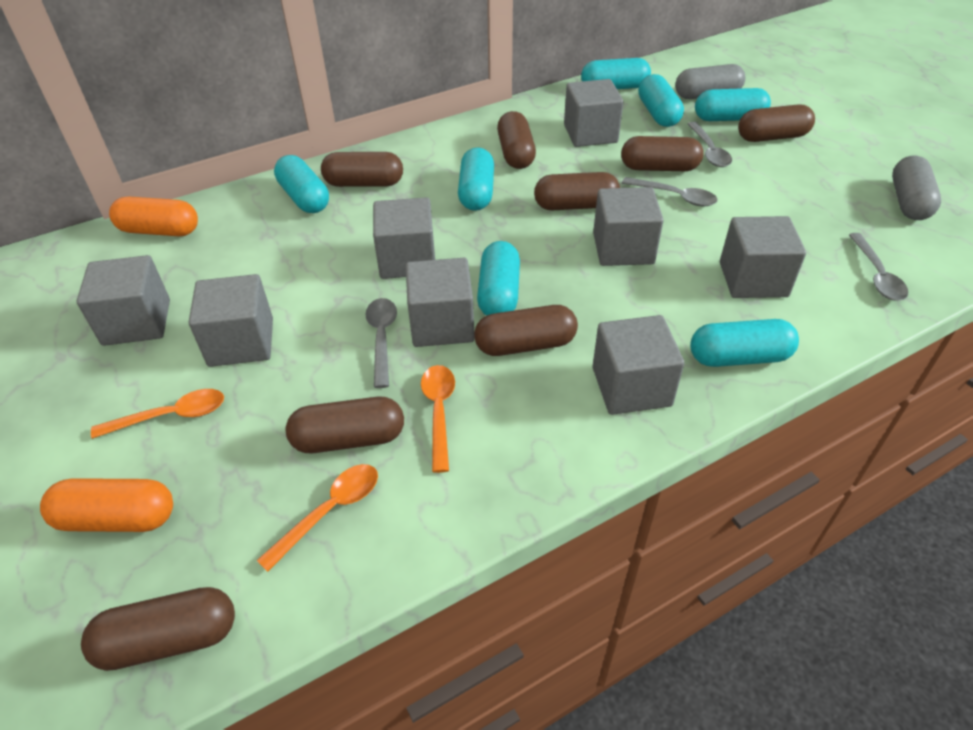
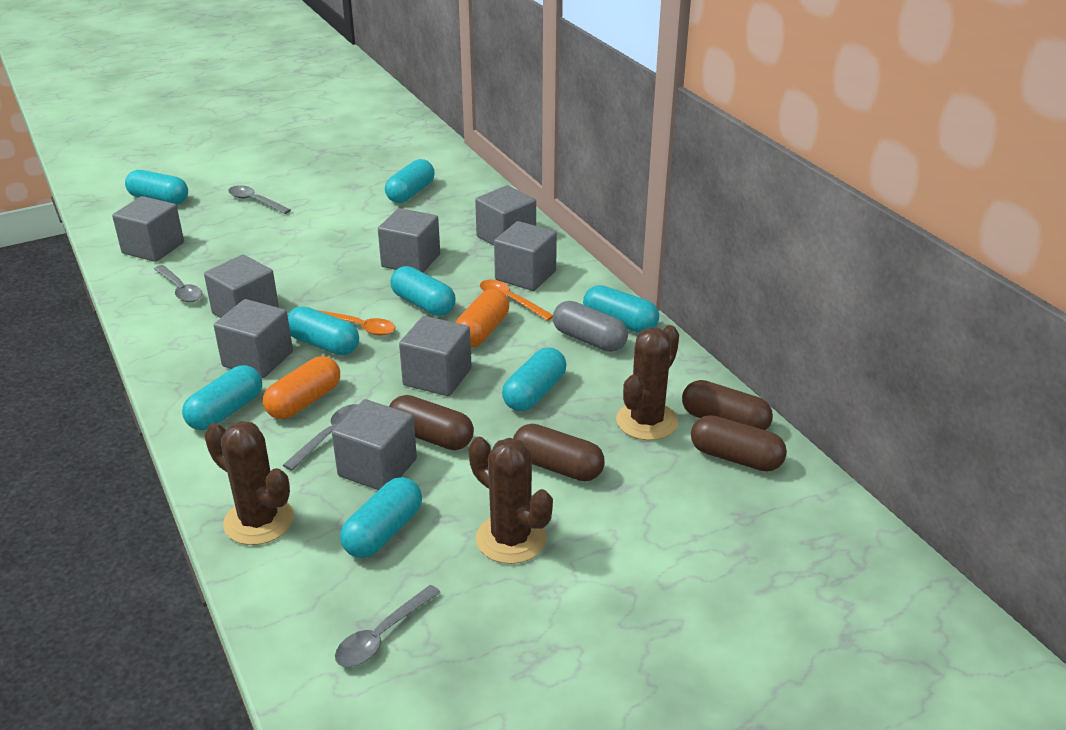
brown cactus: none = 0 -> [204,421,294,545] [469,437,553,564] [616,325,679,440] = 3
brown capsule: [81,587,235,671] [286,397,404,453] [321,152,403,187] [474,305,578,356] [497,111,536,169] [534,172,620,210] [621,136,704,171] [738,105,815,142] = 8 -> [389,395,474,450] [513,424,605,481] [682,380,773,430] [691,415,787,472] = 4
grey capsule: [675,64,745,99] [892,156,941,220] = 2 -> [553,301,628,352] = 1
orange spoon: [91,389,224,439] [256,464,378,572] [421,365,455,473] = 3 -> [317,310,395,336] [480,280,553,321] = 2
turquoise capsule: [274,155,329,213] [458,147,494,211] [477,241,520,316] [581,58,651,89] [638,74,684,127] [690,319,799,367] [695,88,771,121] = 7 -> [125,170,188,205] [182,365,262,430] [288,306,359,355] [340,477,422,558] [385,159,435,203] [390,266,456,316] [502,347,567,411] [583,285,659,333] = 8

